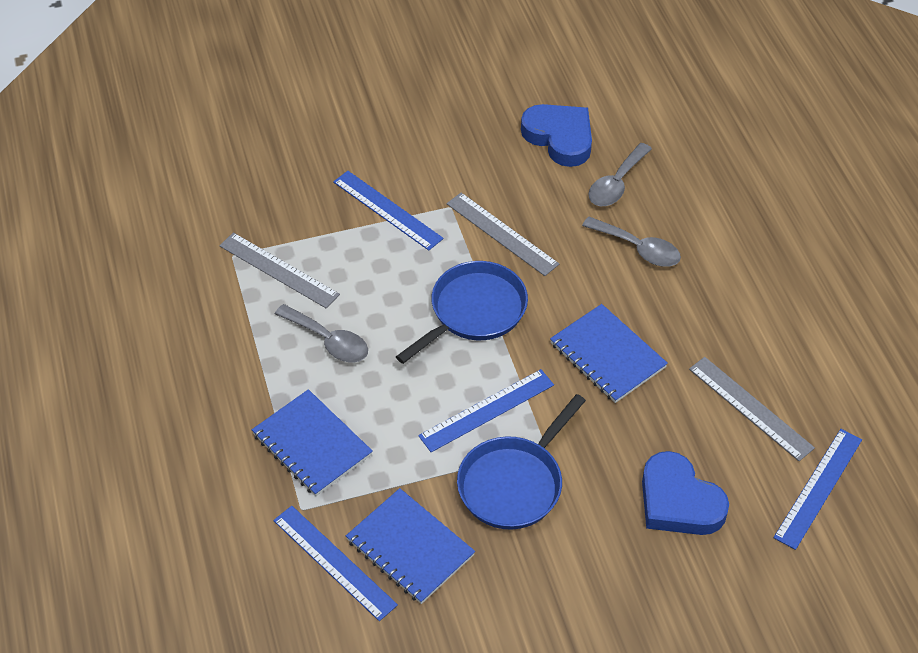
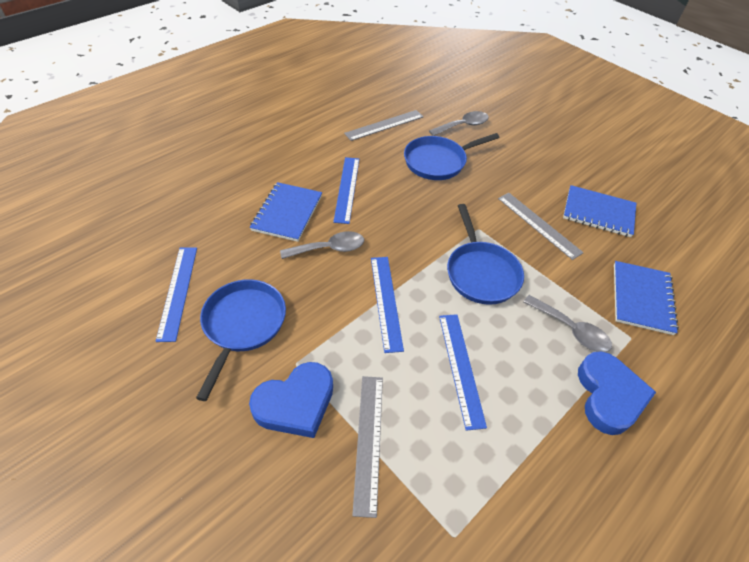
blue pan: [396,261,528,364] [457,394,586,530] = 2 -> [196,279,286,401] [404,133,499,180] [447,204,524,305] = 3

